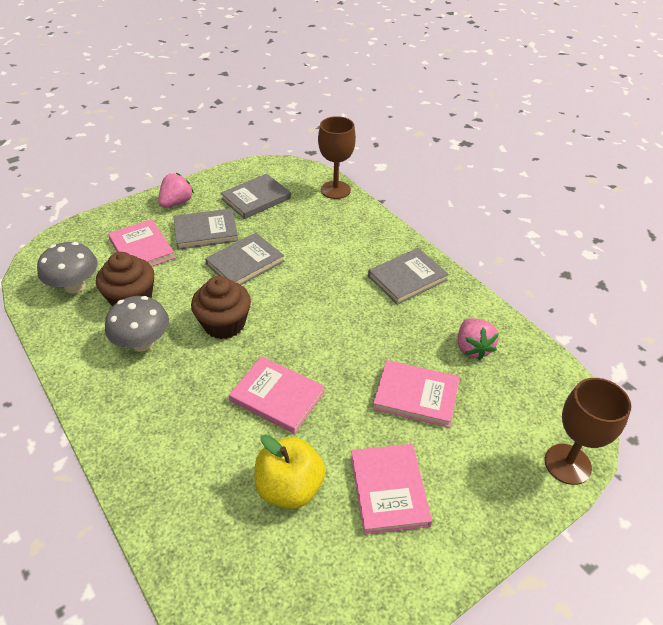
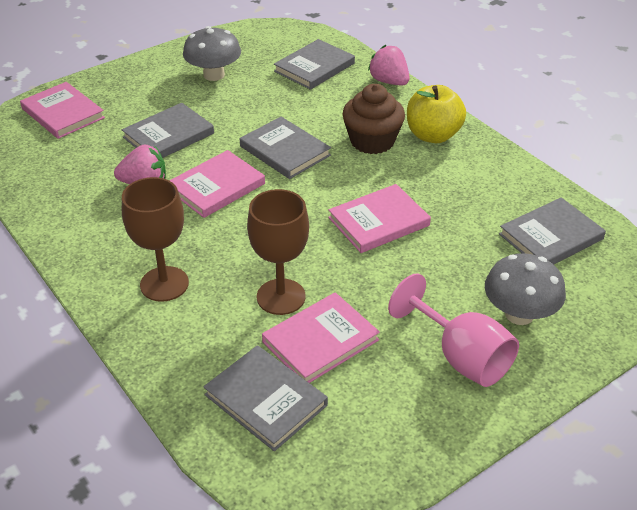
brown cupcake: [96,252,154,307] [191,276,251,339] = 2 -> [343,84,405,154] = 1
grey book: [173,208,238,250] [205,233,284,285] [221,174,291,219] [368,248,449,305] = 4 -> [122,103,214,158] [203,345,328,451] [240,117,331,179] [274,39,355,90] [499,197,606,265] = 5
pink goblet: none = 0 -> [388,273,519,387] = 1

